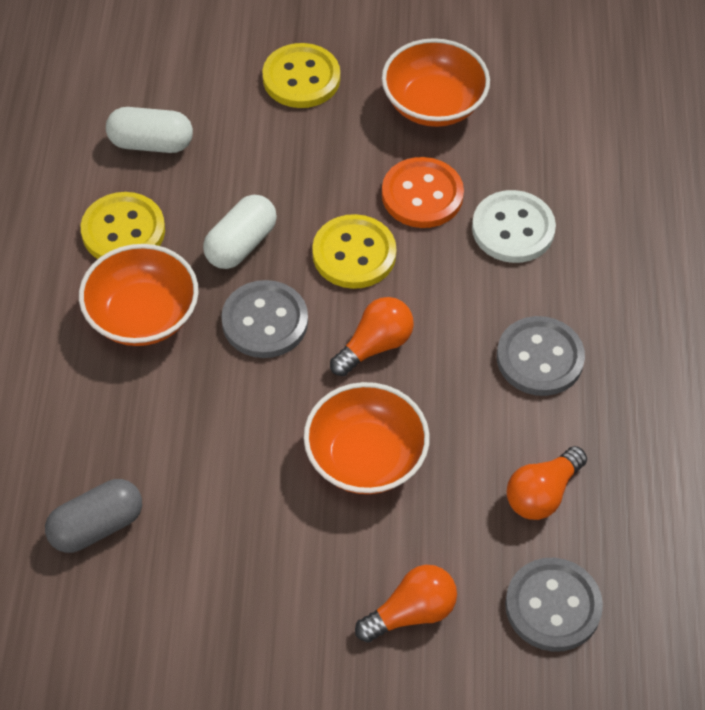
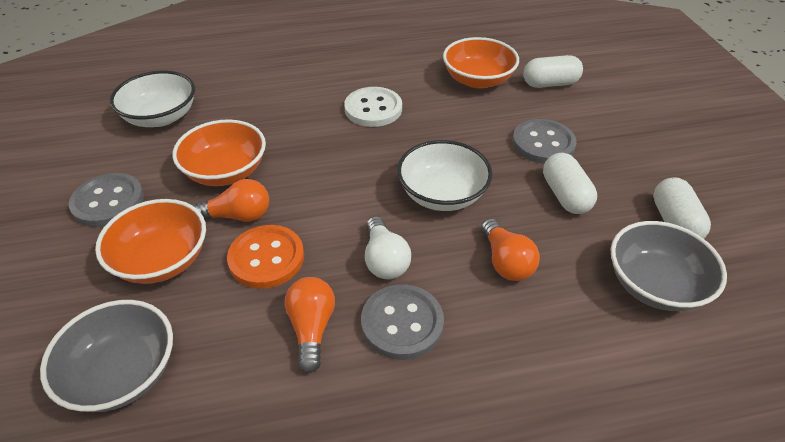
grey bowl: none = 0 -> [40,300,173,412] [611,221,727,311] = 2
grey capsule: [45,479,142,553] = 1 -> none = 0
white bowl: none = 0 -> [110,71,195,127] [397,140,493,211] = 2
white capsule: [106,107,193,153] [203,195,277,269] = 2 -> [523,55,583,88] [543,153,597,214] [653,177,711,239] = 3
white light bulb: none = 0 -> [365,216,411,279] = 1
yellow button: [81,192,165,259] [262,43,340,108] [312,214,396,289] = 3 -> none = 0

